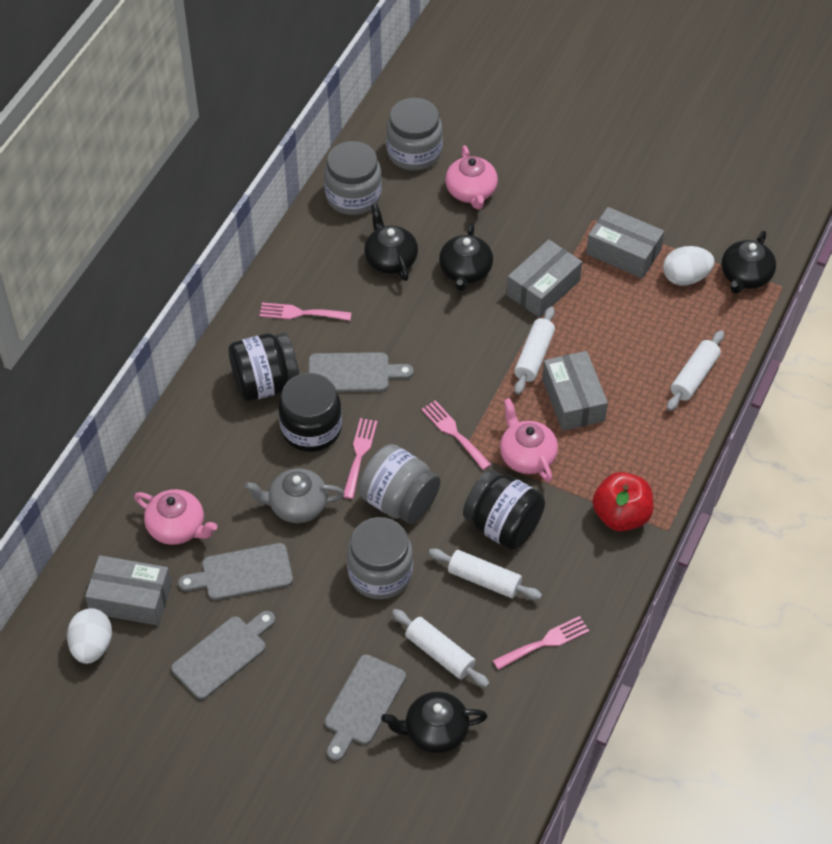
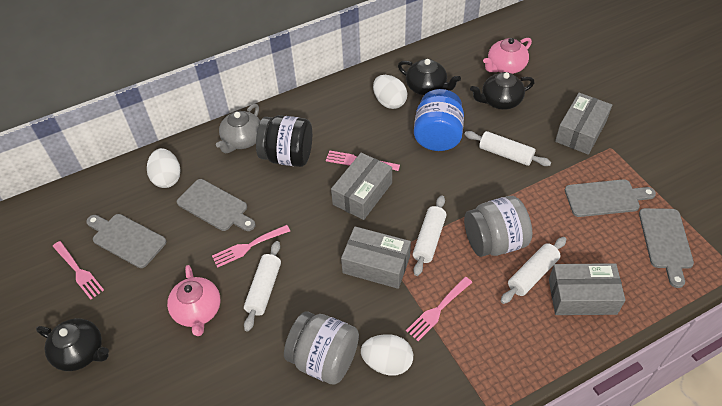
black jar: [229,332,299,401] [278,373,342,452] [463,470,545,550] = 3 -> [256,115,312,167] = 1
black teapot: [364,204,418,281] [381,692,488,753] [439,223,493,291] [722,231,776,294] = 4 -> [36,318,109,371] [398,59,461,95] [470,72,535,110] = 3
blue jar: none = 0 -> [414,89,464,151] = 1
grey jar: [324,141,382,215] [347,517,413,599] [358,444,440,524] [386,98,443,171] = 4 -> [284,311,359,385] [464,196,532,257] = 2
pink teapot: [134,489,217,545] [445,145,498,210] [500,398,558,482] = 3 -> [167,265,221,336] [483,38,532,74] = 2
red apple: [593,472,654,531] = 1 -> none = 0
white egg: [67,608,112,664] [663,246,715,285] = 2 -> [147,148,181,188] [361,334,413,376] [373,75,407,109] = 3

